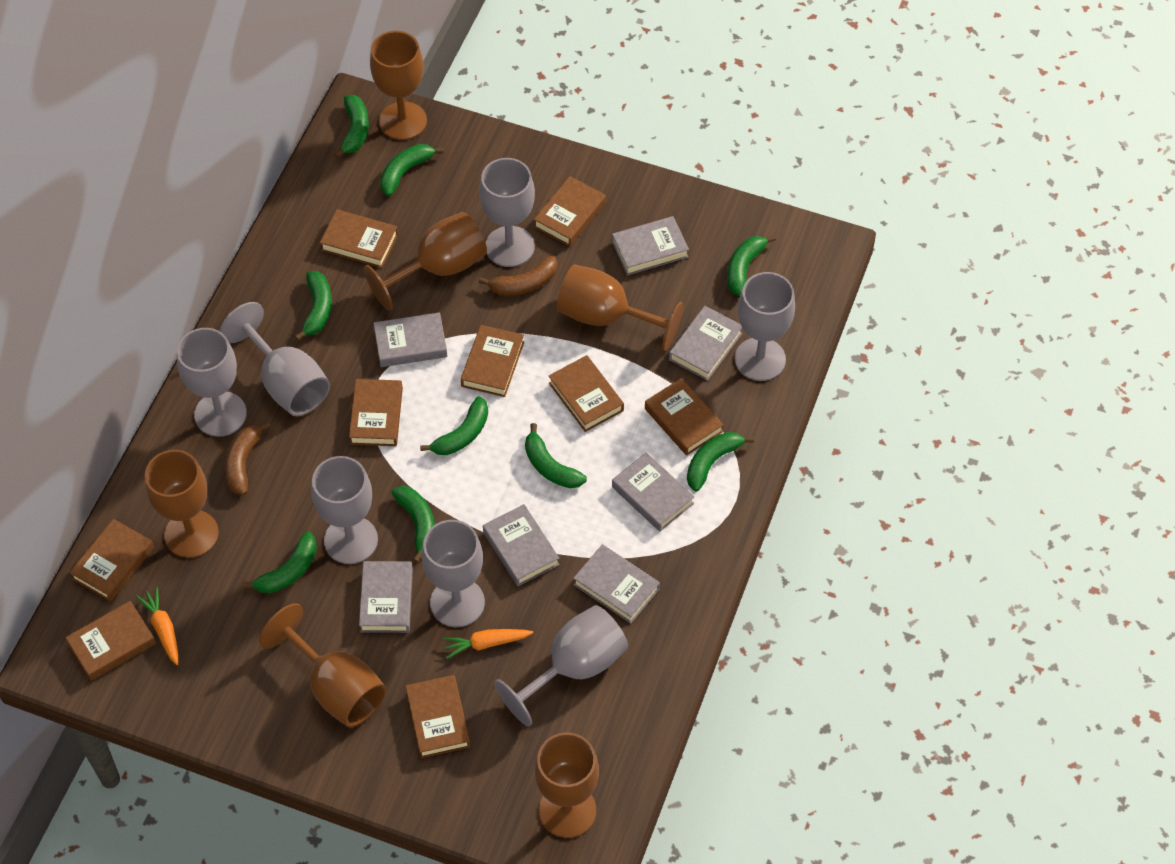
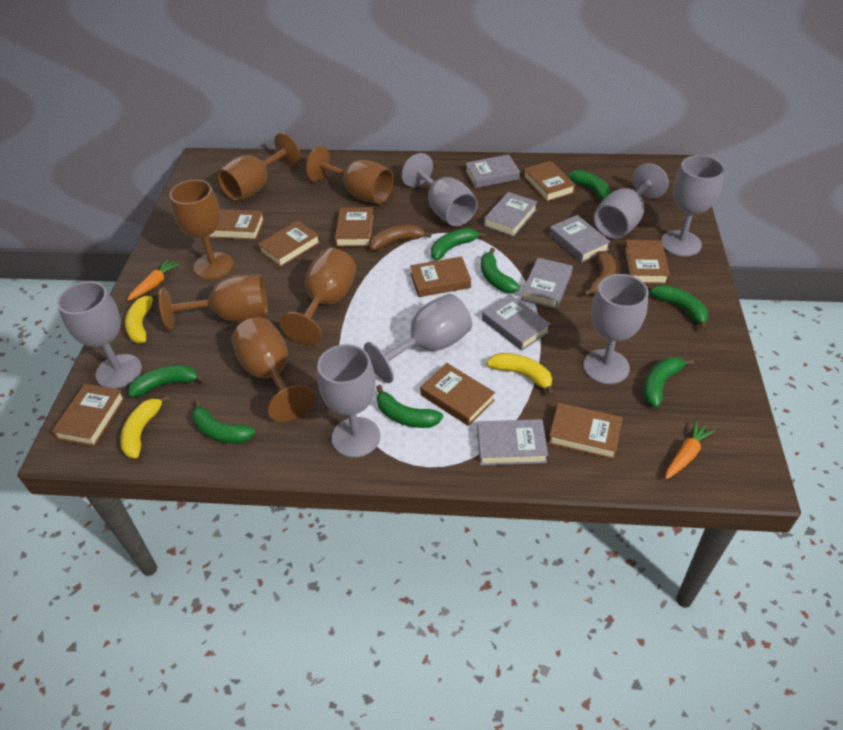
green banana: [242,531,317,593] [295,271,332,341] [334,95,369,158] [380,144,444,196] [391,486,435,563] [420,396,488,455] [525,423,587,488] [687,432,754,491] [727,235,776,296] = 9 -> [128,365,205,397] [192,399,255,443] [376,385,443,428] [431,228,486,260] [481,248,520,293] [568,170,611,201] [643,357,694,408] [650,285,708,330] = 8
grey book: [359,561,413,633] [373,312,447,367] [483,504,560,586] [573,544,660,624] [612,216,689,275] [612,452,694,532] [669,306,742,381] = 7 -> [465,154,520,188] [477,419,548,465] [482,294,550,351] [484,192,537,237] [521,258,573,309] [549,215,610,263] = 6
yellow banana: none = 0 -> [120,394,170,458] [125,292,159,343] [487,353,554,396] = 3

